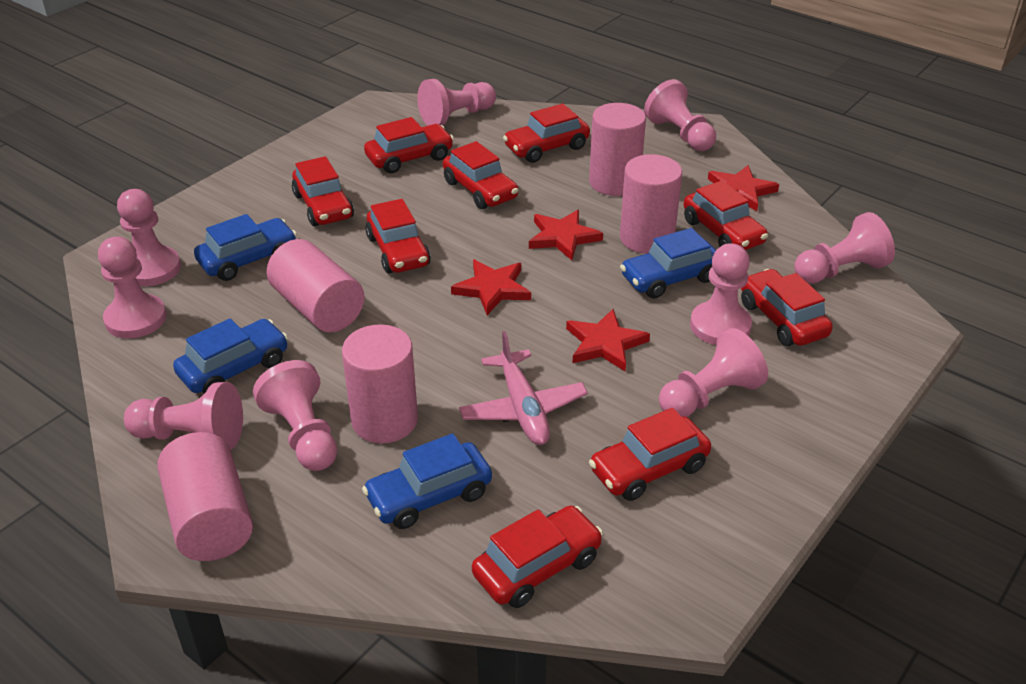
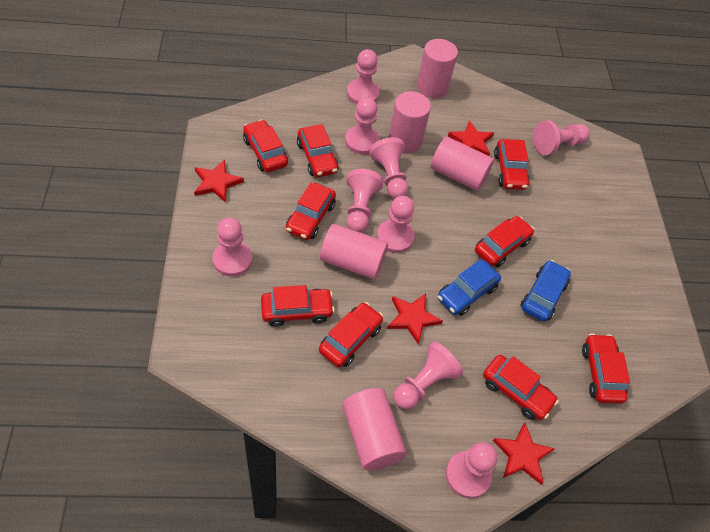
blue car: [173,318,288,393] [194,214,297,281] [362,433,492,529] [620,228,716,299] = 4 -> [438,260,501,316] [520,260,571,322] = 2
pink plane: [459,331,588,445] = 1 -> none = 0

